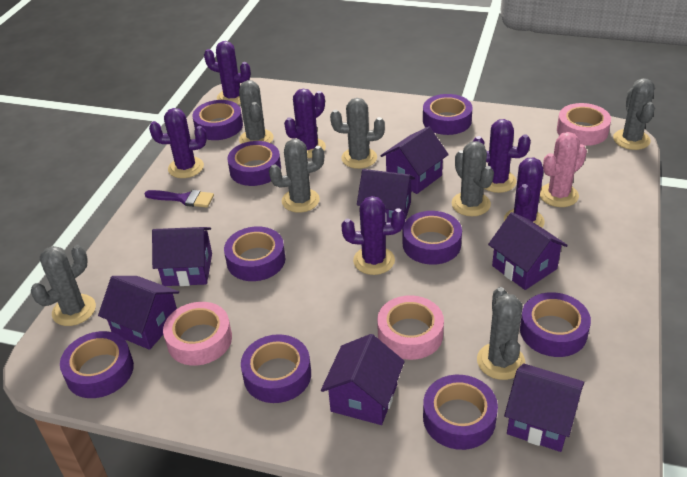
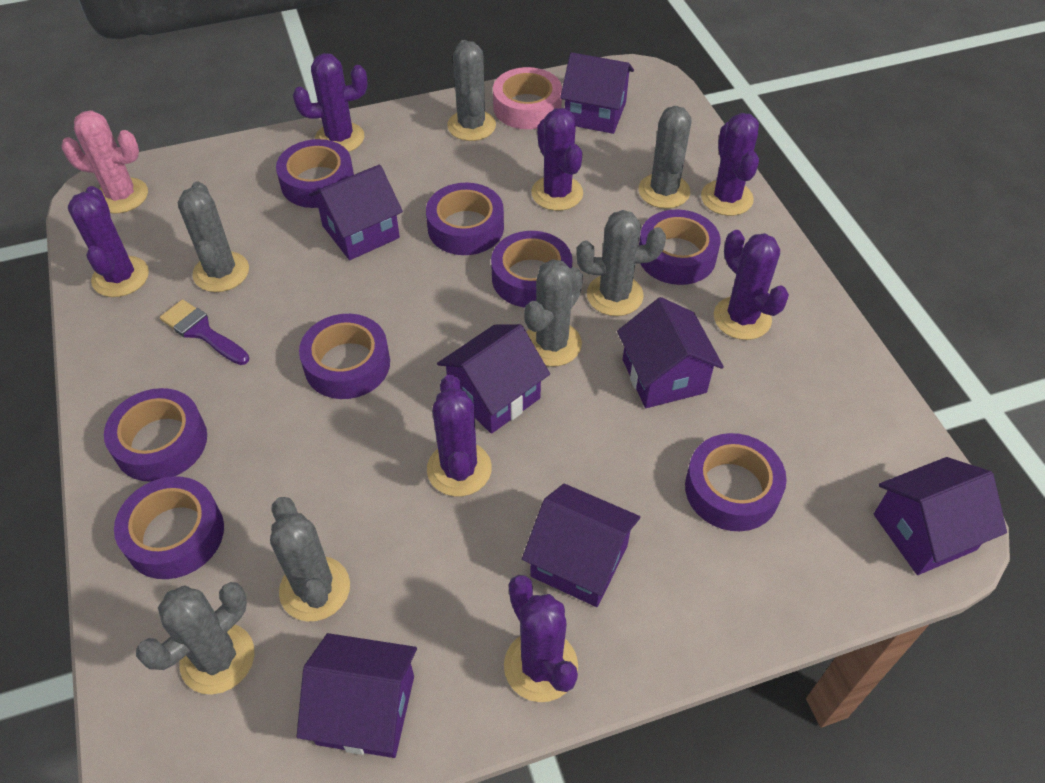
pink tape: [163,302,232,366] [377,295,444,360] [557,103,611,146] = 3 -> [493,67,562,129] = 1
purple cactus: [149,108,207,178] [204,41,251,105] [284,89,326,158] [342,196,405,275] [473,119,531,193] [504,157,545,228] = 6 -> [68,186,149,297] [293,53,368,152] [427,374,492,496] [504,575,578,702] [531,108,583,211] [701,113,759,216] [714,230,789,340] = 7
purple tape: [60,331,134,398] [192,100,243,140] [224,226,285,281] [227,141,281,186] [241,334,311,403] [403,211,462,265] [423,94,473,135] [423,375,498,450] [520,292,591,357] = 9 -> [104,388,207,482] [114,476,224,579] [276,139,354,208] [299,314,390,399] [426,183,504,255] [491,231,572,307] [639,209,720,285] [685,433,787,531] = 8

